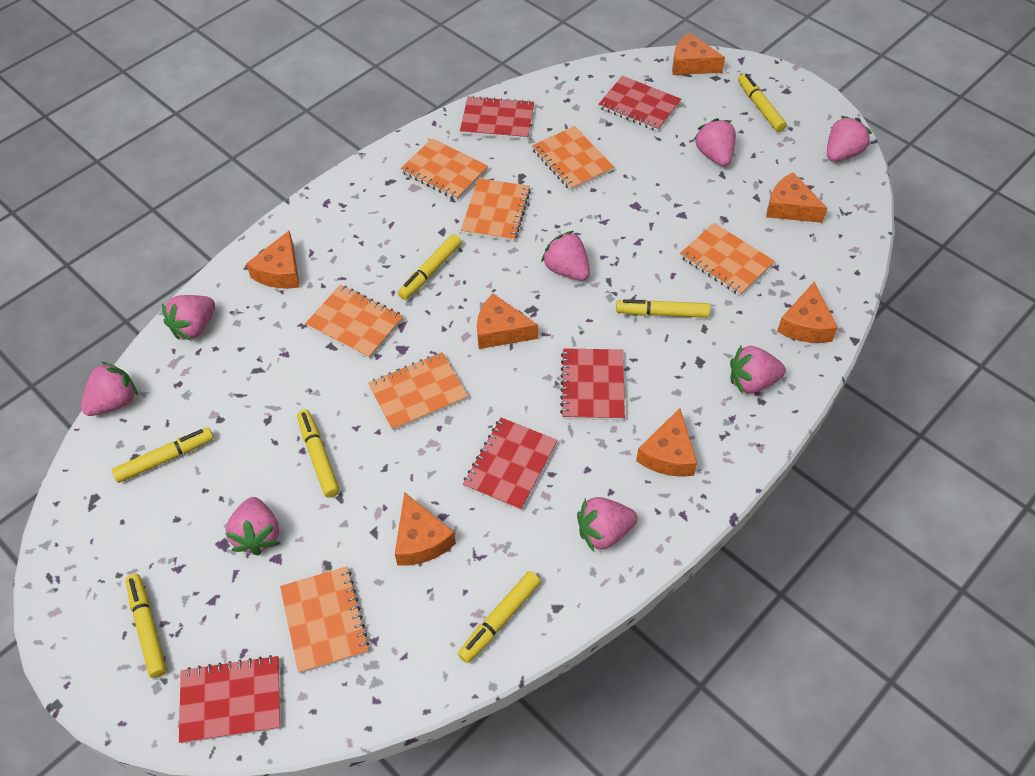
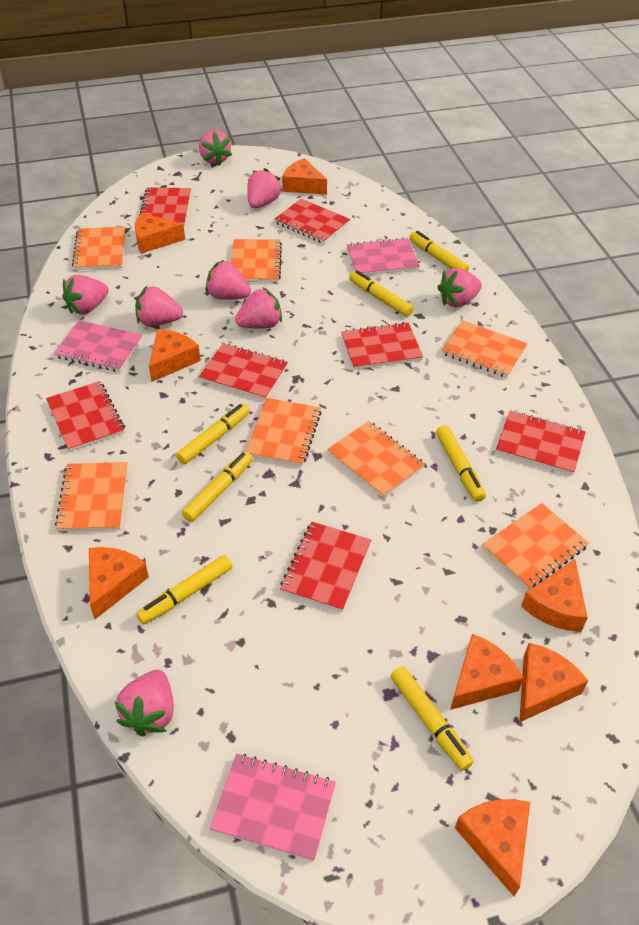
orange cheese: [246,231,300,289] [395,492,456,566] [477,293,538,349] [636,408,697,477] [672,32,725,75] [766,172,827,223] [777,281,838,343] = 7 -> [89,547,149,619] [135,213,185,254] [149,329,200,382] [282,158,327,195] [450,634,524,710] [455,799,530,896] [519,643,588,722] [521,559,588,632] = 8
pink notebook: none = 0 -> [54,321,143,372] [210,754,336,861] [347,238,420,275] = 3
red notebook: [179,655,281,744] [460,96,534,140] [463,417,558,511] [560,348,625,420] [598,76,681,132] = 5 -> [46,381,125,452] [139,187,191,226] [199,343,288,400] [274,199,350,244] [280,522,371,611] [341,322,423,370] [496,410,586,475] = 7

